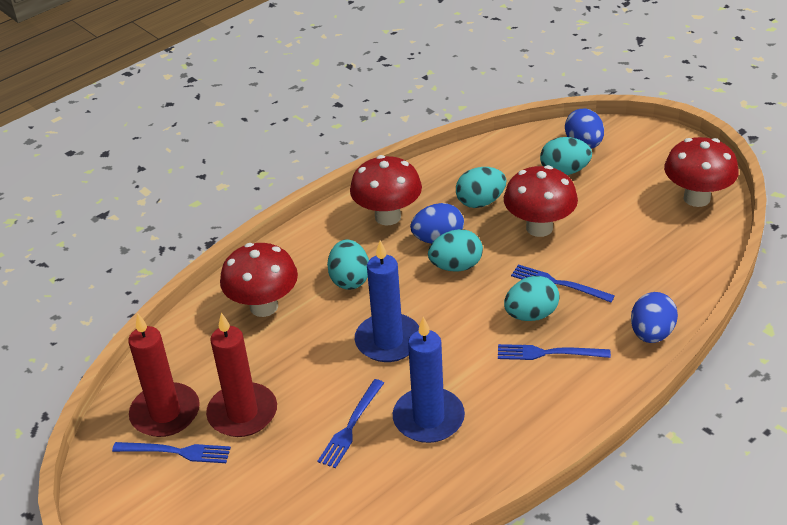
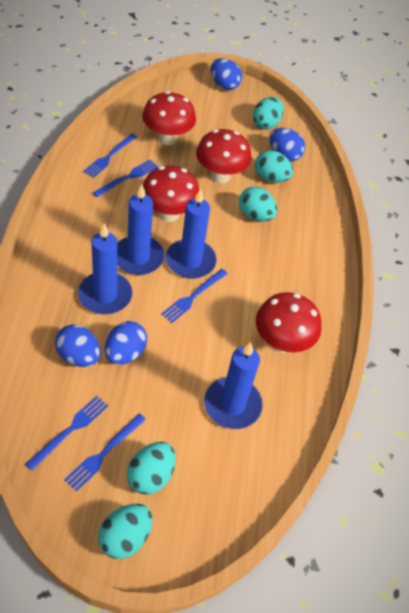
blue candle: [355,240,419,362] [393,317,465,443] = 2 -> [78,223,132,314] [117,184,164,275] [166,189,217,279] [204,342,263,429] = 4
blue egg: [410,203,464,244] [565,109,604,149] [631,292,678,343] = 3 -> [55,324,100,367] [105,321,147,365] [211,58,242,90] [269,128,305,161] = 4
blue fork: [112,442,231,463] [318,379,384,469] [498,344,611,360] [511,265,615,302] = 4 -> [25,396,108,471] [64,413,146,492] [83,133,137,178] [93,160,158,197] [161,269,228,323] = 5
red candle: [128,313,200,437] [206,313,277,437] = 2 -> none = 0

